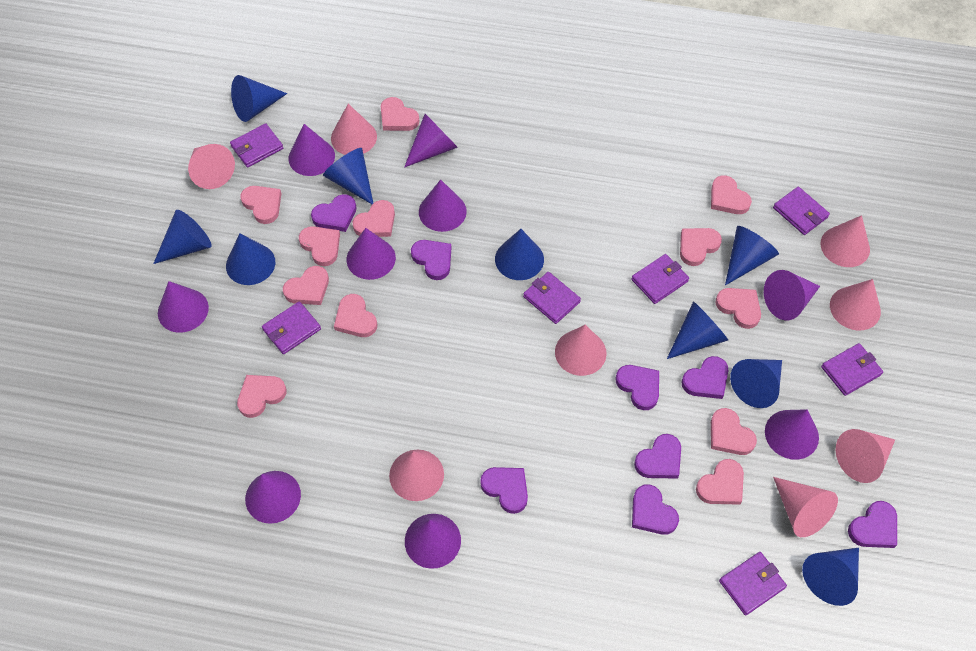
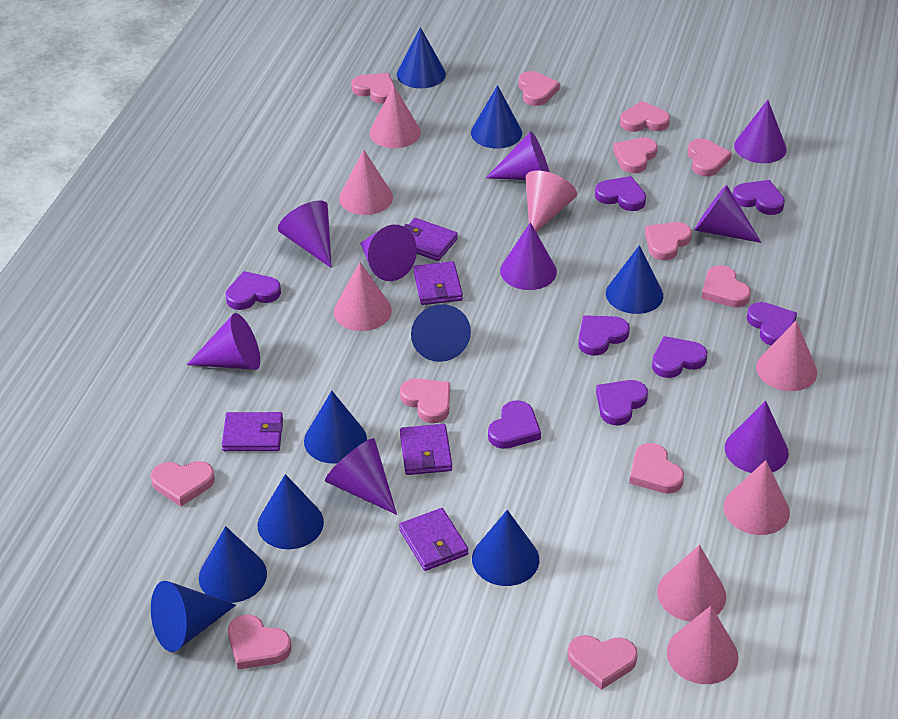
purple wallet: [230,123,283,168] [262,301,321,354] [523,272,581,324] [631,254,689,304] [719,552,787,616] [773,187,830,235] [821,343,883,396] = 7 -> [222,412,283,451] [399,508,469,571] [400,424,452,475] [404,218,458,261] [413,261,463,305] = 5

